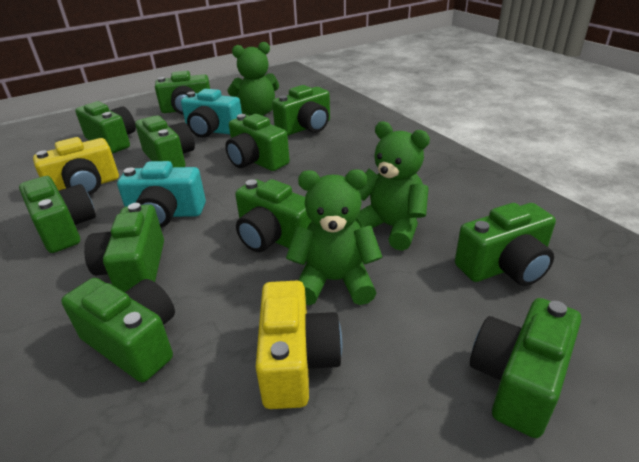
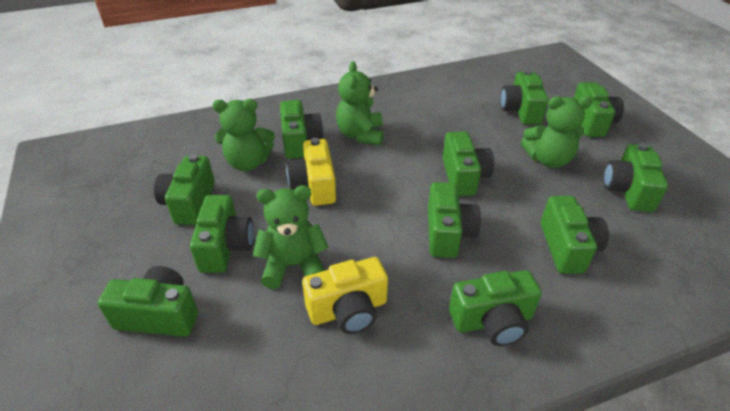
green teddy bear: [228,42,279,116] [286,169,382,305] [355,121,430,251] = 3 -> [212,99,275,171] [253,185,329,289] [336,61,384,146] [521,96,593,168] = 4
turquoise camera: [117,161,206,228] [181,89,242,138] = 2 -> none = 0

